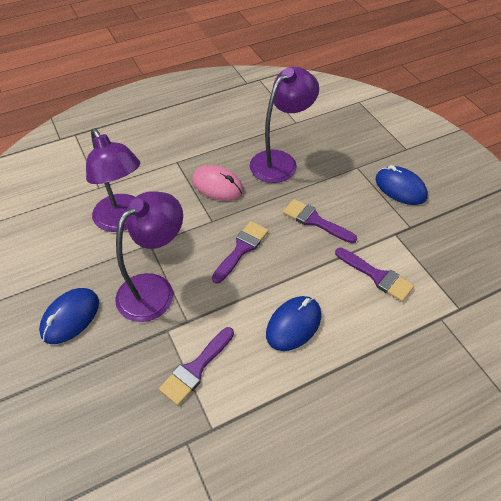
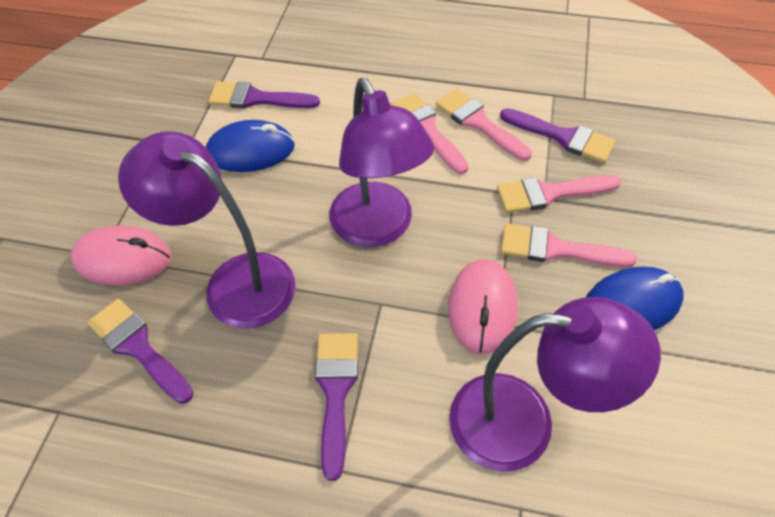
blue mouse: [39,288,99,344] [266,296,321,351] [376,165,428,205] = 3 -> [206,120,295,172] [586,267,684,331] = 2
pink brush: none = 0 -> [390,93,469,174] [436,88,532,161] [497,175,621,213] [501,224,637,267] = 4
pink mouse: [192,165,243,201] = 1 -> [71,226,171,286] [448,259,518,354] = 2

